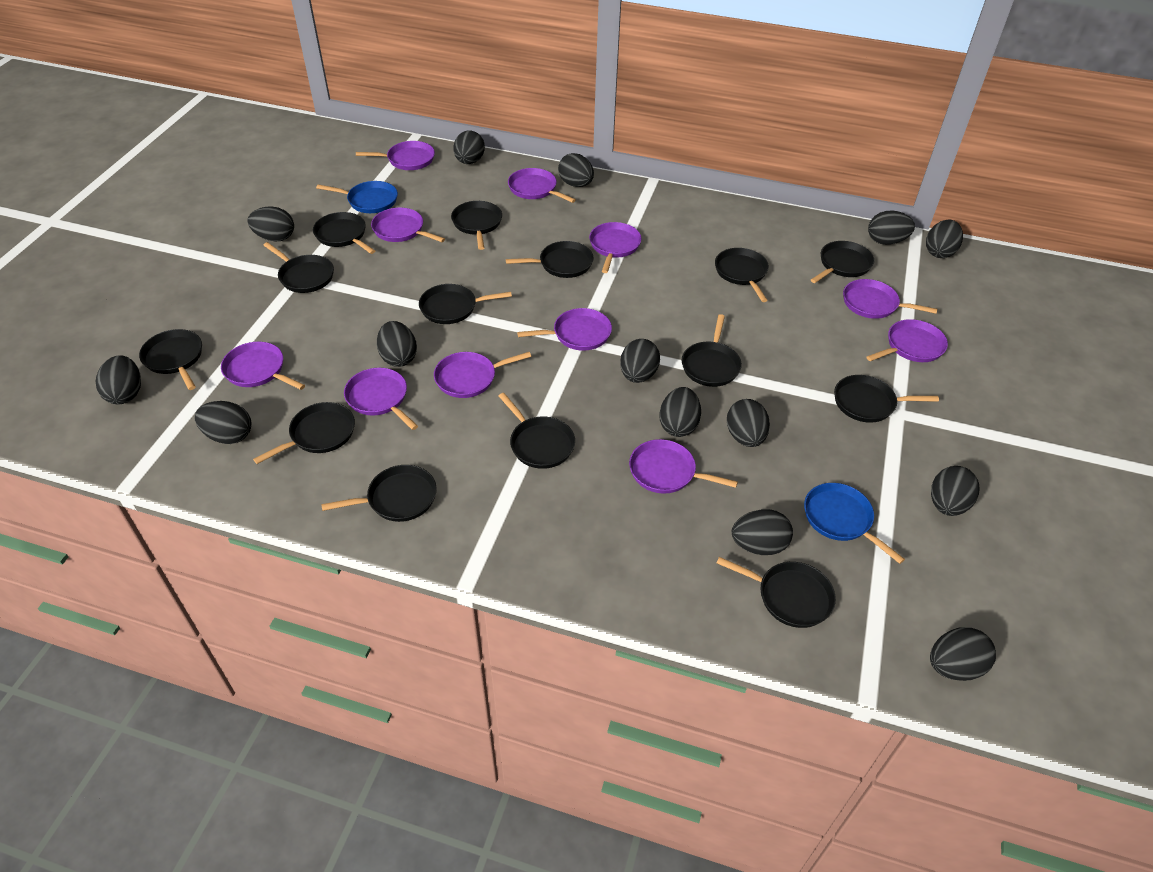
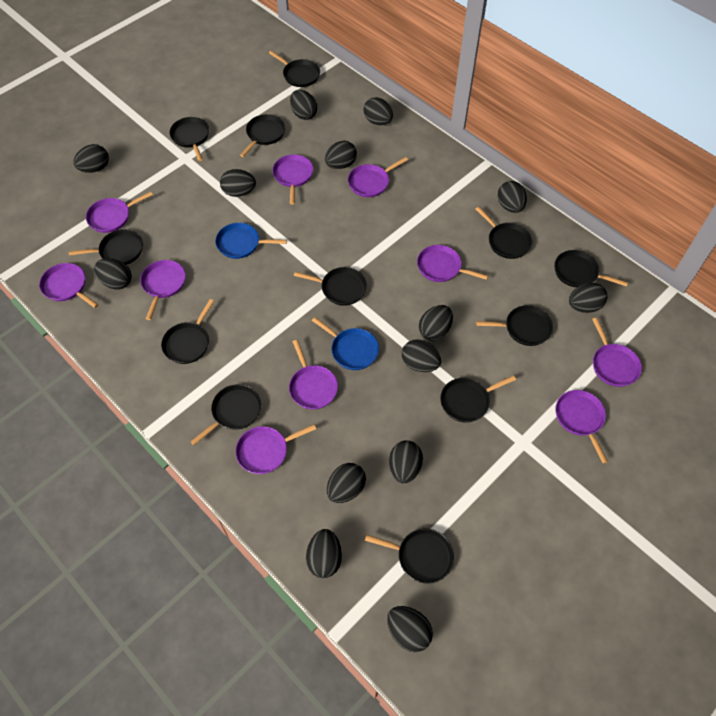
black pan: [139,329,202,390] [253,402,355,464] [263,242,334,293] [313,212,375,254] [321,465,437,522] [419,284,512,324] [451,201,502,250] [499,393,575,469] [506,241,594,278] [682,314,742,387] [715,248,769,302] [717,557,836,628] [811,241,874,283] [834,375,939,423] = 14 -> [69,229,143,265] [161,299,214,364] [170,117,209,161] [191,384,261,445] [240,114,285,157] [269,51,320,87] [294,267,367,306] [365,528,454,584] [440,375,516,423] [476,207,532,259] [476,305,553,346] [554,250,628,287] = 12
purple pan: [221,342,305,390] [344,368,418,430] [356,141,435,170] [371,208,445,242] [434,352,531,398] [508,168,576,203] [517,308,612,351] [589,222,642,273] [629,439,738,494] [843,279,938,319] [867,319,948,362] = 11 -> [39,263,98,308] [86,192,153,233] [140,260,186,320] [235,425,316,474] [272,154,313,205] [289,340,338,410] [348,157,408,197] [417,245,488,282] [555,390,608,464] [592,318,642,387] = 10

